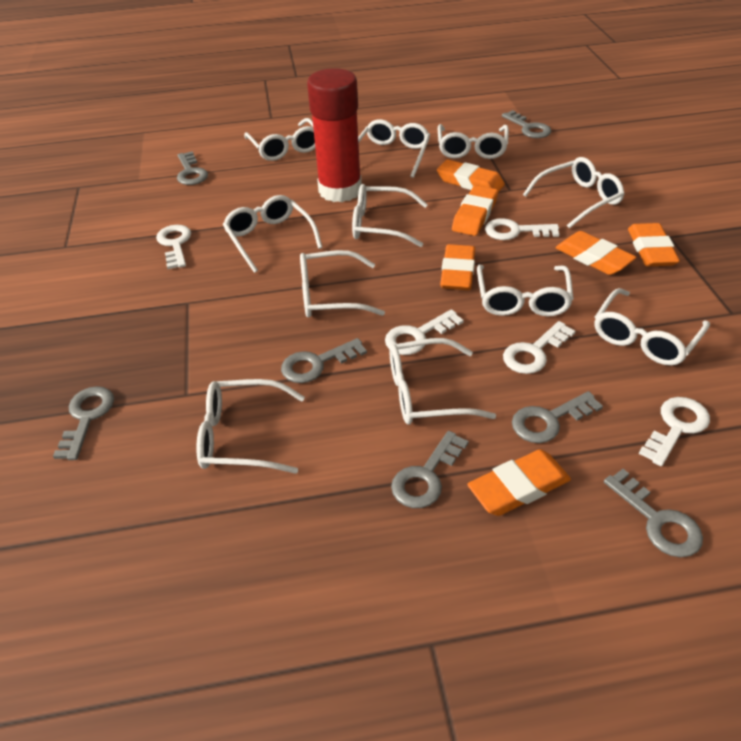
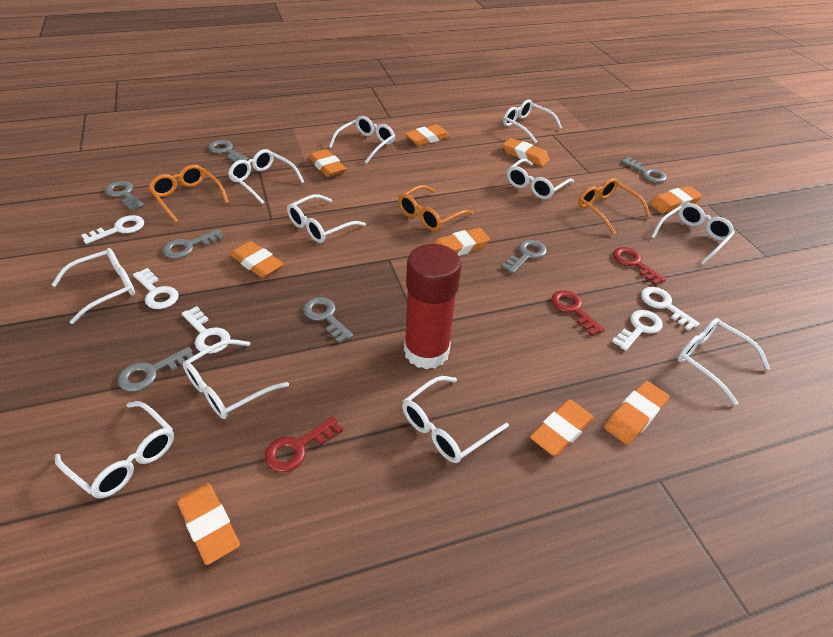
orange eraser: [437,160,505,192] [440,244,475,290] [452,185,498,236] [467,449,571,516] [555,231,636,275] [628,223,680,267] = 6 -> [177,483,240,565] [230,241,284,278] [309,149,346,177] [405,124,450,146] [433,228,490,256] [503,138,550,166] [530,399,594,456] [604,381,670,445] [650,186,703,214] = 9
orange glasses: none = 0 -> [149,165,229,223] [398,185,473,231] [578,178,651,235] = 3
red key: none = 0 -> [265,416,343,472] [551,290,605,336] [613,247,666,285] = 3

